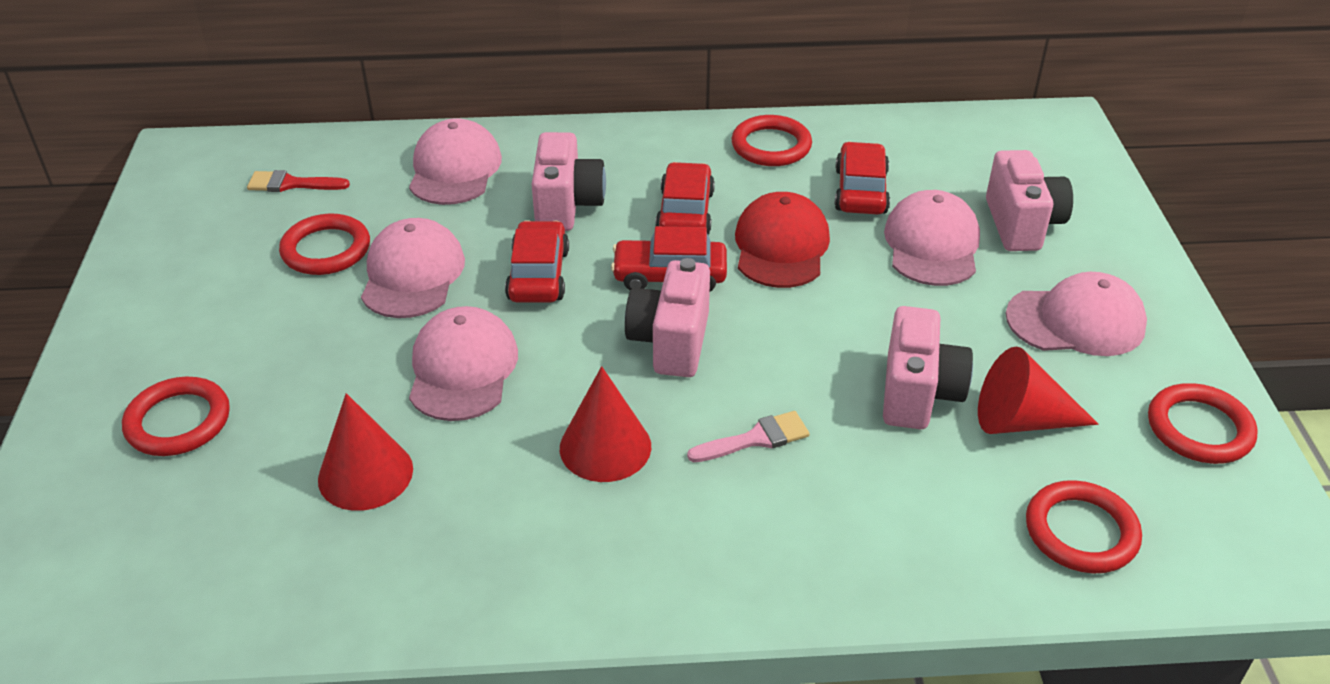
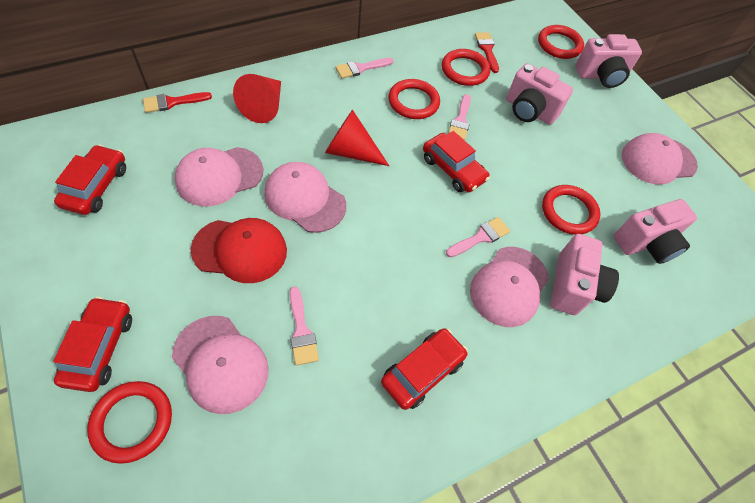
pink brush: [687,411,810,462] = 1 -> [290,286,319,365] [335,58,394,78] [446,217,510,258] [448,94,471,140] = 4
red brush: [247,170,350,192] = 1 -> [143,92,212,113] [475,32,499,73] = 2
red cone: [318,393,413,511] [560,366,651,482] [978,347,1099,434] = 3 -> [233,74,281,123] [325,110,389,166] = 2

